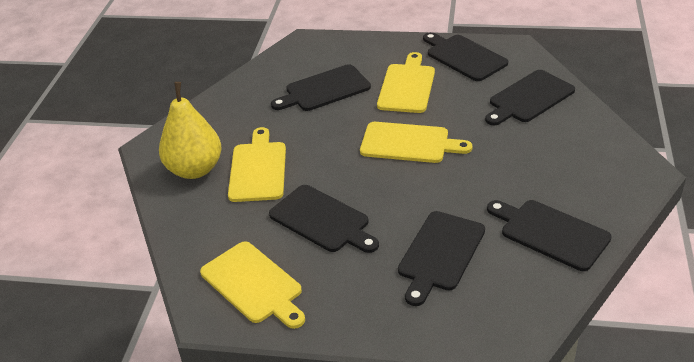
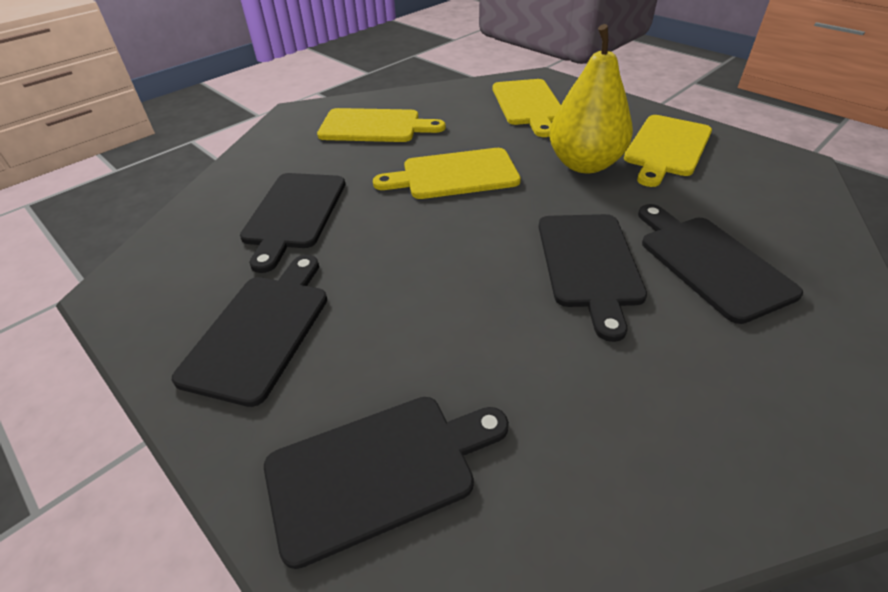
black cutting board: [269,185,379,253] [271,64,371,111] [398,211,485,306] [423,32,508,81] [485,70,575,125] [487,200,611,271] = 6 -> [172,255,327,407] [240,173,345,273] [264,397,509,569] [539,214,647,342] [638,204,803,324] = 5

